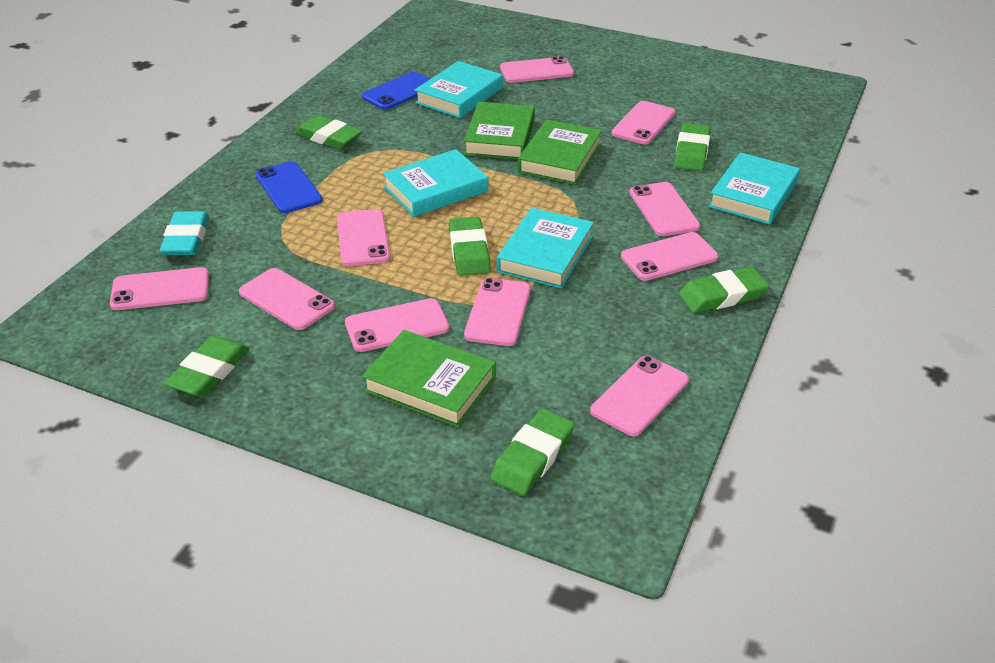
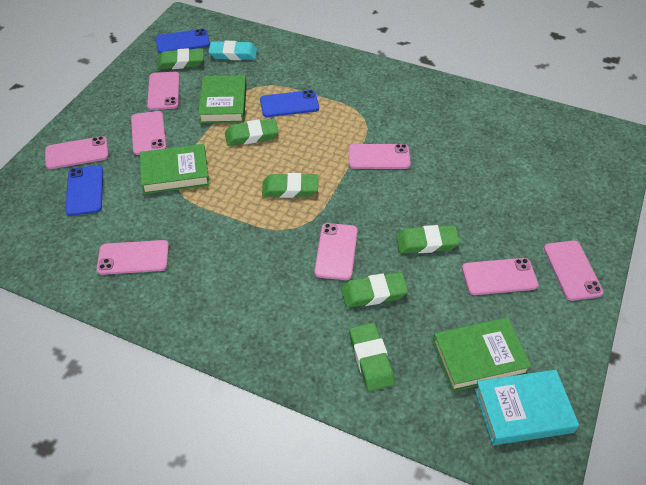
blue phone: [255,161,323,213] [362,72,430,110] = 2 -> [65,165,103,216] [156,29,210,53] [260,90,319,117] = 3
pink phone: [110,267,209,310] [239,268,335,330] [337,209,390,266] [345,298,450,352] [464,278,531,346] [500,56,574,83] [590,356,689,436] [611,101,675,145] [621,232,718,281] [629,182,700,236] = 10 -> [45,136,109,169] [97,240,169,275] [131,111,166,155] [147,72,180,110] [314,223,358,280] [349,144,411,169] [462,258,539,295] [544,241,603,301] = 8
turquoise book: [383,149,488,217] [415,61,503,118] [497,208,594,289] [709,152,800,225] = 4 -> [475,370,579,445] = 1

